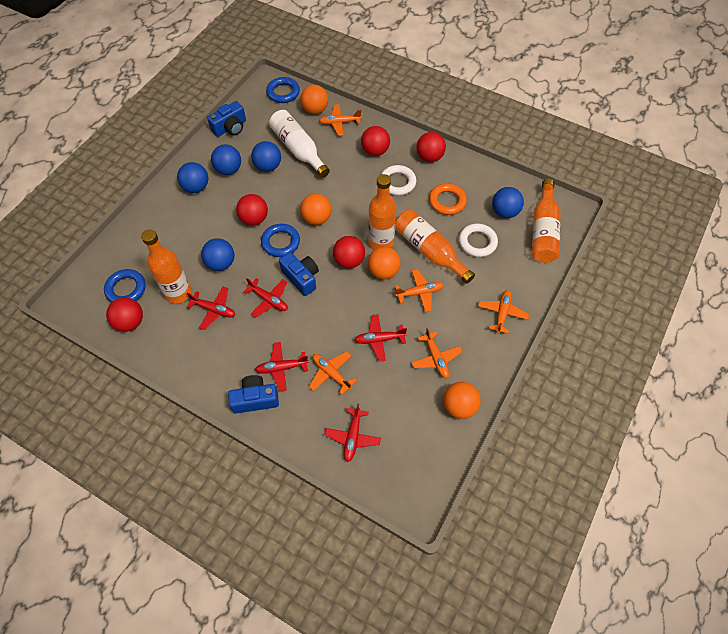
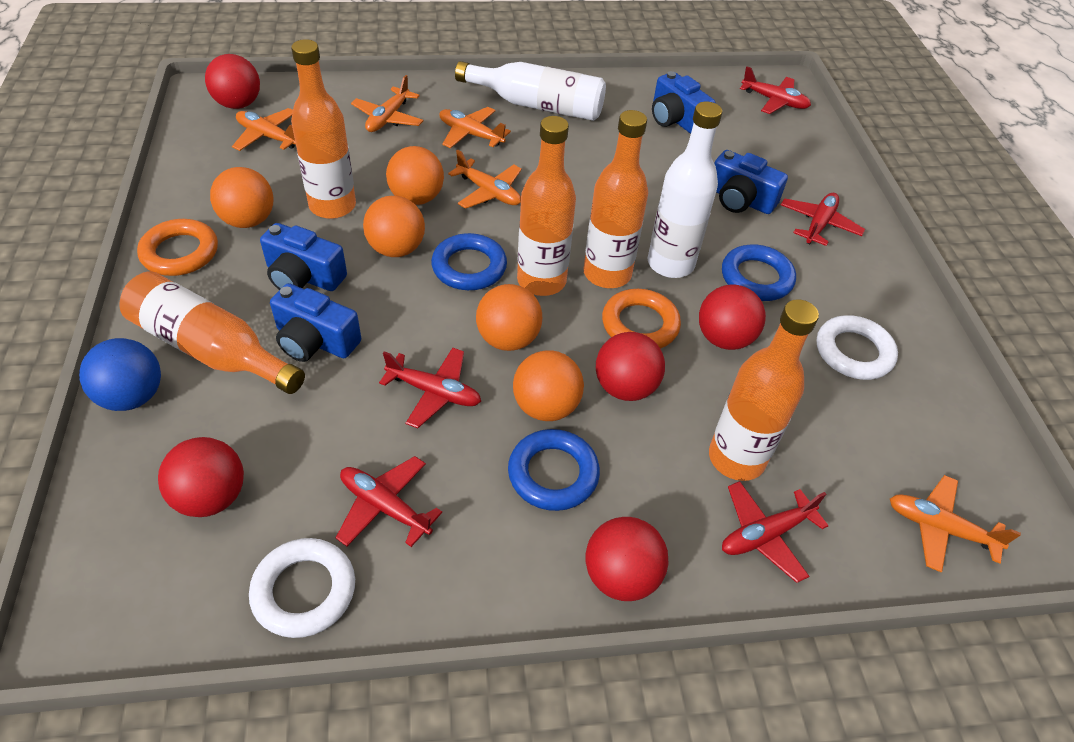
blue ball: [177,162,208,193] [201,238,234,271] [211,144,241,175] [251,141,281,172] [492,187,524,218] = 5 -> [79,338,161,411] = 1
blue camera: [207,101,246,137] [228,375,279,414] [279,252,319,296] = 3 -> [260,223,347,291] [270,283,361,362] [652,71,715,134] [714,150,788,214] = 4
orange ball: [300,85,328,114] [300,193,332,225] [368,246,401,279] [443,382,481,419] = 4 -> [210,167,273,228] [363,196,425,257] [386,146,444,205] [476,284,542,351] [513,350,584,421] = 5
orange bottle: [141,229,191,304] [368,174,396,250] [395,209,475,284] [532,179,560,263] = 4 -> [119,271,305,394] [291,39,356,219] [517,116,576,296] [583,110,648,288] [709,299,819,481] = 5
orange ring: [429,183,467,215] = 1 -> [137,219,218,276] [602,289,681,349] = 2
white bottle: [269,110,330,178] = 1 -> [455,61,606,121] [647,102,722,278] = 2

